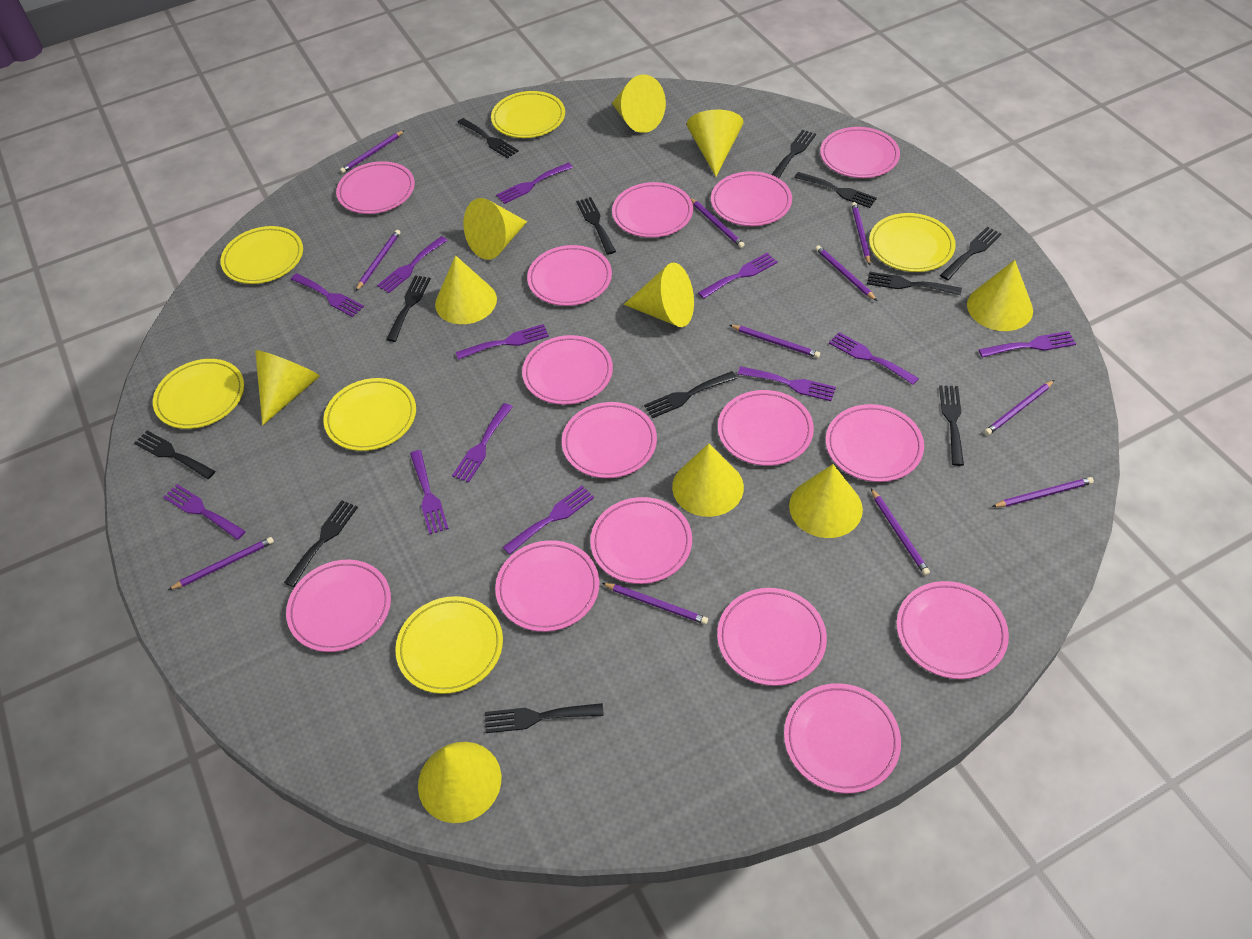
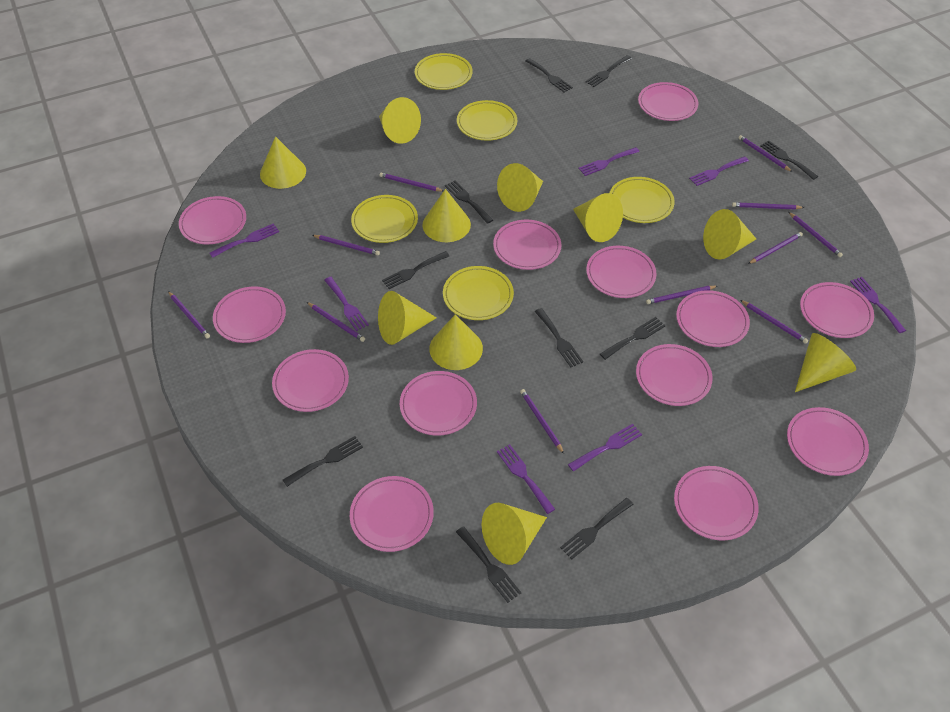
black fork: [134,431,215,479] [284,500,358,587] [386,276,431,342] [457,118,518,159] [485,703,604,733] [576,197,616,255] [644,371,737,418] [771,130,816,178] [794,172,877,208] [867,271,962,295] [939,385,964,466] [940,227,1001,280] = 12 -> [283,436,363,487] [382,251,449,289] [445,181,493,224] [456,526,521,603] [526,58,573,92] [535,308,583,367] [560,498,634,559] [585,55,632,87] [600,317,665,360] [760,141,818,180] = 10
pink plate: [286,560,391,652] [336,161,415,214] [495,540,600,632] [522,335,613,405] [527,245,612,306] [562,402,657,478] [590,497,692,584] [612,182,693,238] [711,171,792,226] [717,588,827,686] [718,390,814,466] [784,683,901,793] [820,127,900,178] [826,404,924,482] [897,581,1009,679] = 15 -> [179,196,246,244] [213,287,286,343] [272,349,349,412] [350,476,434,552] [400,371,477,436] [493,220,561,270] [586,246,656,298] [636,344,713,406] [638,82,698,121] [674,466,759,541] [676,290,750,347] [787,407,869,476] [800,282,874,338] = 13
purple fork: [163,484,246,540] [291,273,364,317] [377,236,448,293] [410,450,449,534] [452,403,513,483] [456,324,549,360] [496,163,573,204] [503,486,594,555] [698,253,778,299] [738,366,836,401] [829,332,919,385] [978,331,1076,357] = 12 -> [209,223,279,258] [324,277,369,331] [497,444,555,514] [568,424,642,472] [578,147,639,176] [689,156,749,186] [850,277,906,333] = 7
yellow plate: [153,359,244,429] [221,226,303,284] [323,378,416,451] [395,596,503,694] [491,91,565,138] [869,213,956,272] = 6 -> [351,195,418,243] [415,53,472,90] [443,266,514,320] [457,100,517,141] [610,177,675,223] = 5

